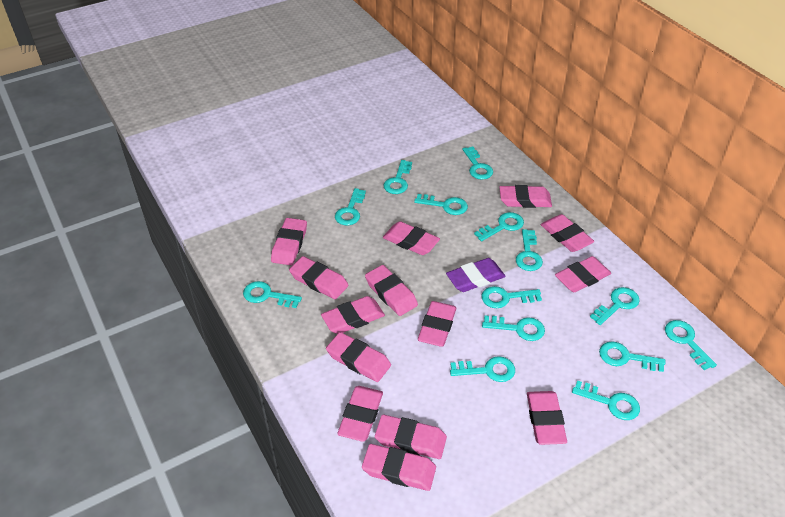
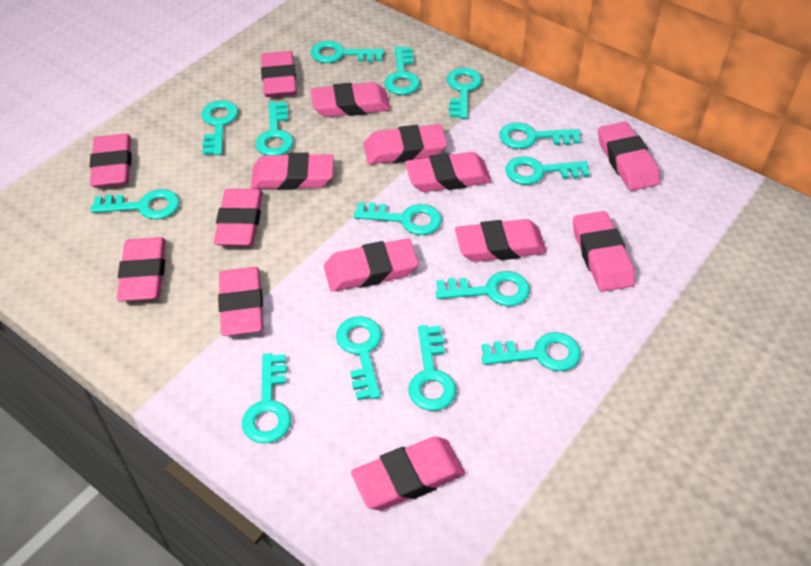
purple eraser: [446,258,506,292] = 1 -> none = 0

